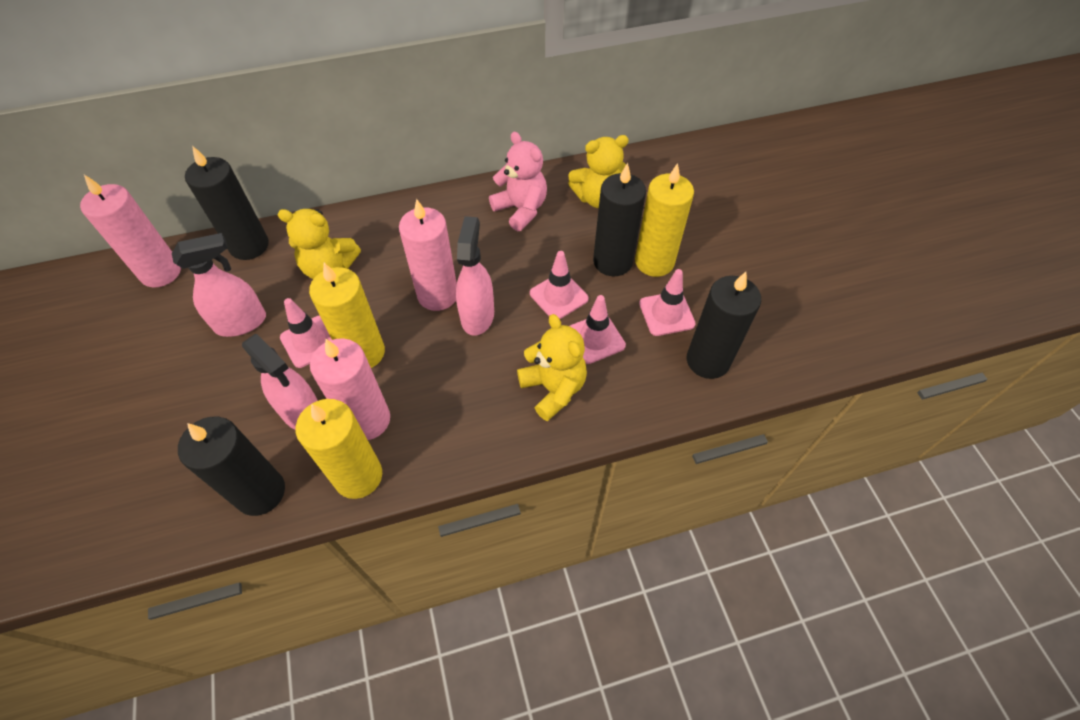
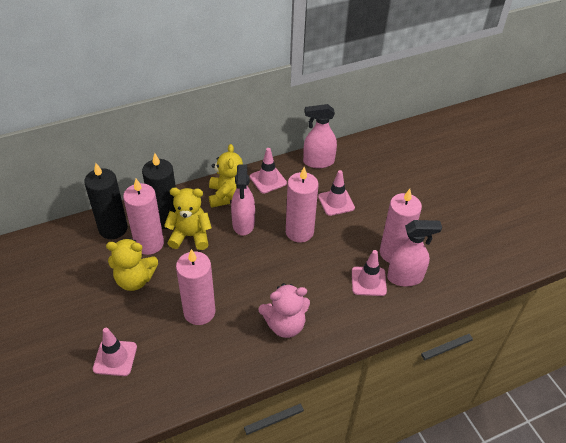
black candle: [178,417,285,516] [185,146,269,260] [593,163,646,276] [687,272,761,379] = 4 -> [84,163,128,239] [142,153,176,229] = 2
pink candle: [80,175,181,288] [310,339,390,440] [399,199,457,311] = 3 -> [123,179,164,255] [176,249,215,325] [286,167,318,242] [380,189,422,263] = 4
yellow candle: [296,399,382,499] [309,263,385,368] [635,163,694,277] = 3 -> none = 0

